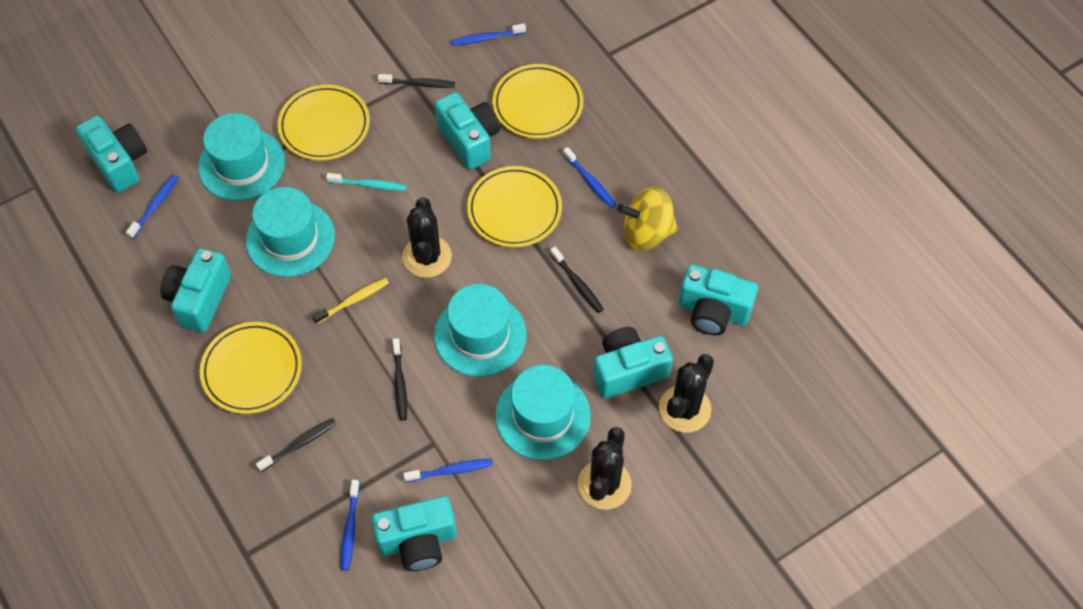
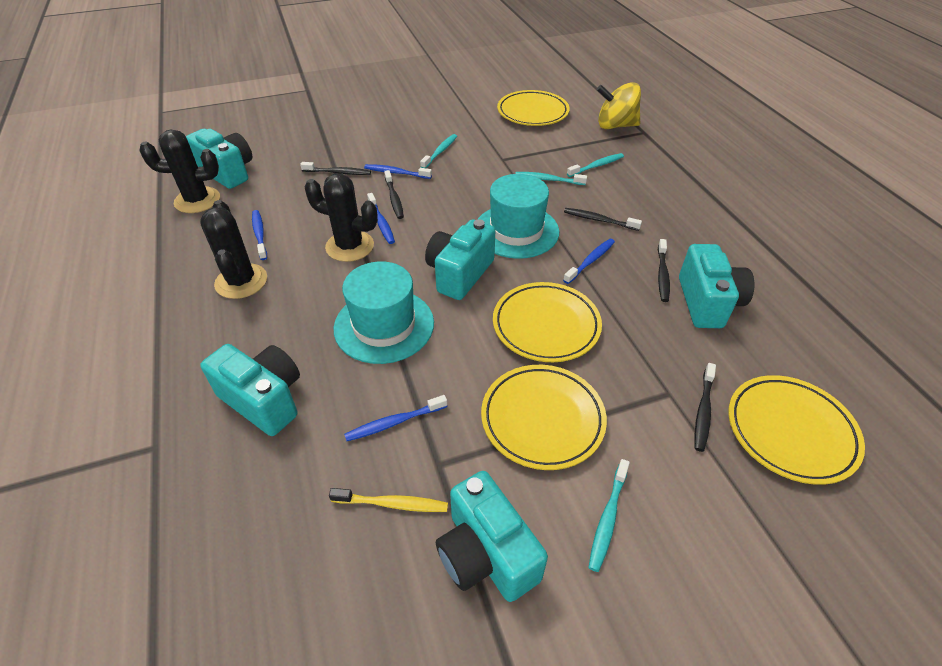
black toothbrush: [256,418,337,472] [378,74,455,88] [393,338,407,421] [550,247,604,313] = 4 -> [300,162,371,175] [384,170,404,219] [564,208,642,231] [658,239,670,302] [695,363,716,452] = 5
turquoise camera: [76,116,147,193] [160,249,231,332] [371,496,457,571] [435,92,500,170] [593,327,673,399] [679,264,758,335] = 6 -> [186,129,252,189] [200,344,300,436] [425,219,495,300] [436,471,548,602] [679,244,754,328] = 5
turquoise hat: [198,113,285,201] [246,187,335,277] [434,284,527,377] [495,365,591,460] = 4 -> [334,261,434,364] [478,174,559,259] = 2
turquoise toothbrush: [326,173,407,191] = 1 -> [420,134,457,168] [515,172,587,185] [567,153,624,177] [588,459,630,572] = 4

